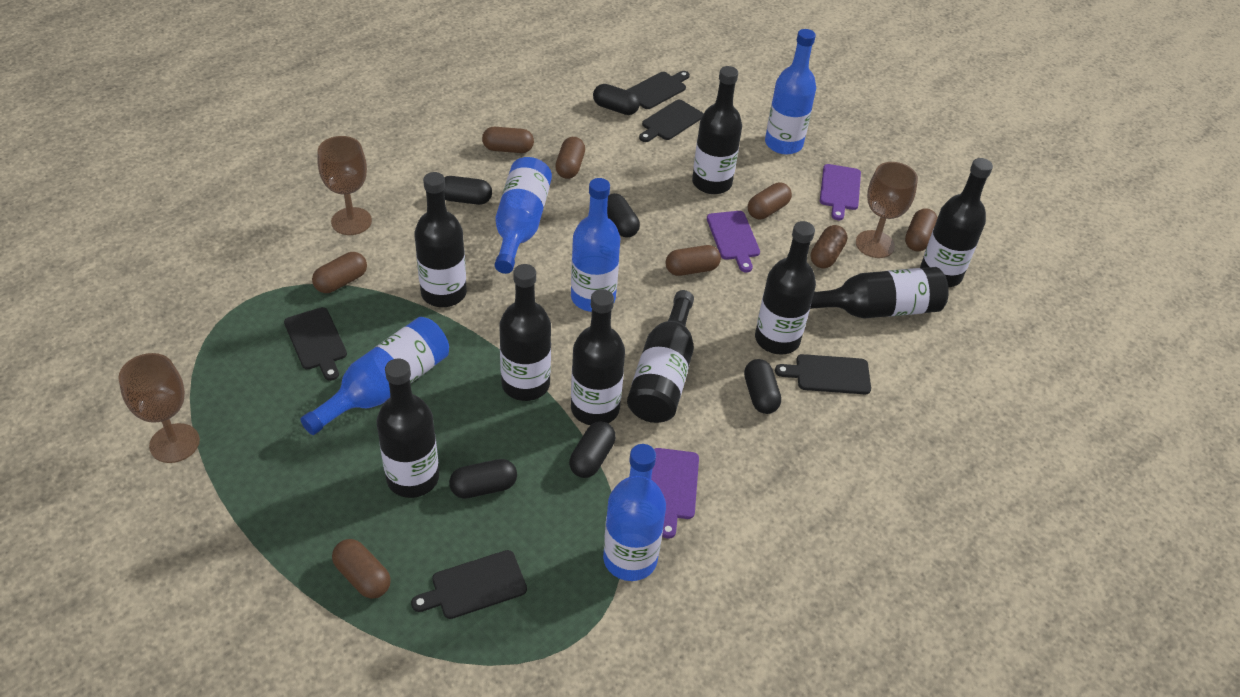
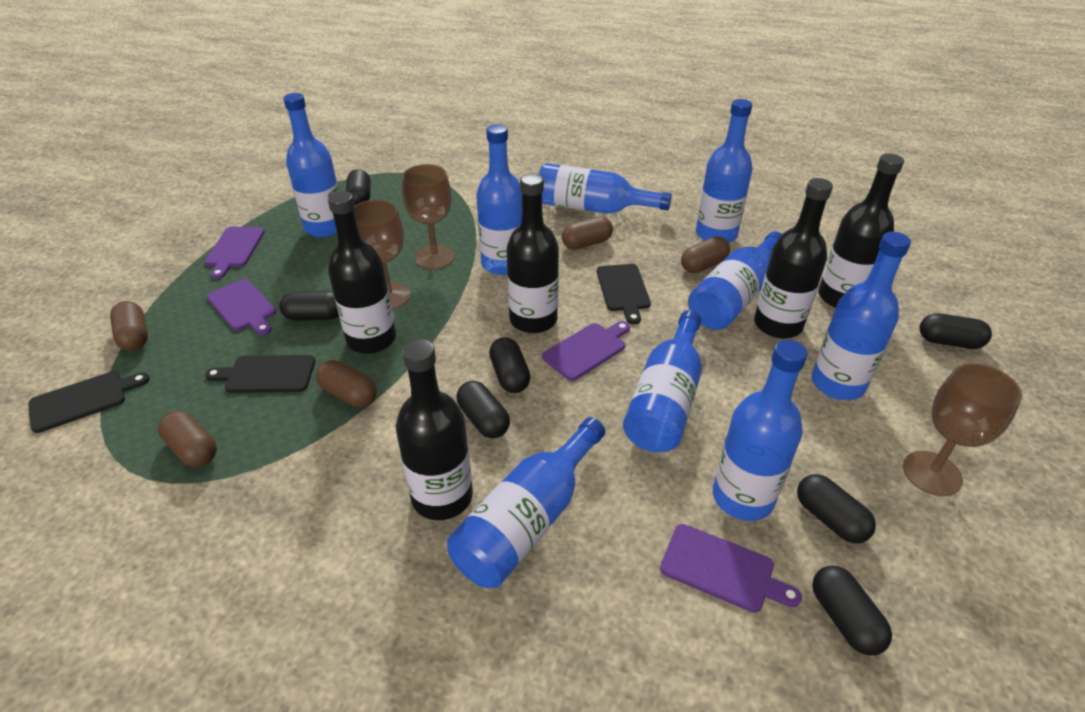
black bottle: [376,359,439,498] [414,172,467,307] [499,264,551,401] [571,289,625,425] [627,290,694,423] [692,66,742,194] [755,221,816,355] [810,267,949,319] [920,158,993,287] = 9 -> [328,191,396,354] [396,339,473,520] [507,174,559,333] [754,178,833,338] [818,153,904,308] = 5
black capsule: [444,176,492,205] [449,459,517,499] [569,422,616,478] [593,84,640,115] [607,193,640,238] [744,359,781,414] = 6 -> [280,291,339,321] [346,169,371,205] [457,381,510,438] [489,337,531,393] [797,474,876,543] [812,565,892,656] [920,313,992,349] = 7
black cutting board: [284,307,347,381] [411,550,527,619] [627,71,690,109] [639,100,703,142] [775,354,871,394] = 5 -> [28,371,150,433] [205,355,315,393] [597,264,651,324] = 3
blue bottle: [300,317,449,435] [495,157,552,274] [571,178,620,312] [603,444,666,581] [765,29,816,155] = 5 -> [283,93,339,237] [447,417,605,588] [476,124,522,275] [539,163,672,214] [623,310,702,452] [688,231,782,330] [696,99,752,243] [713,340,808,521] [812,232,911,400] = 9
brown capsule: [312,252,367,293] [332,539,391,599] [482,127,534,153] [555,137,585,179] [665,245,721,276] [748,182,792,219] [811,225,847,268] [905,208,938,251] = 8 -> [110,301,148,351] [158,411,217,467] [316,360,377,407] [562,217,613,250] [681,236,730,273] = 5
purple cutting board: [651,448,699,539] [707,211,760,272] [820,164,861,220] = 3 -> [205,227,265,279] [207,279,276,335] [542,321,630,381] [660,524,802,613] = 4

